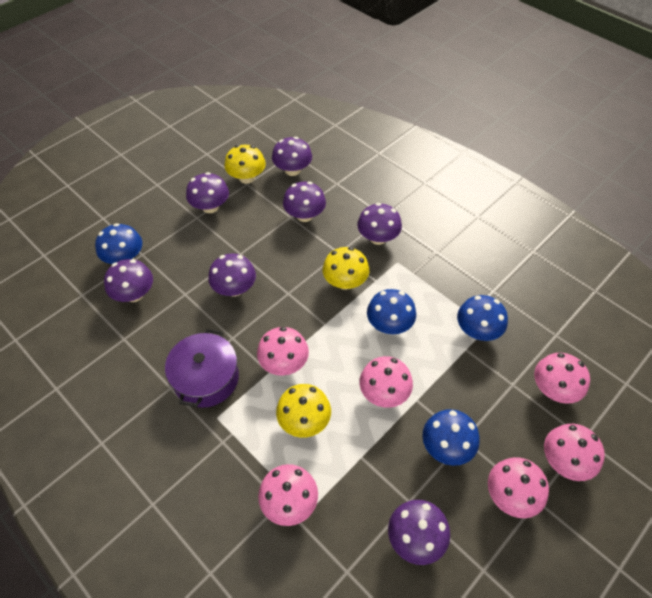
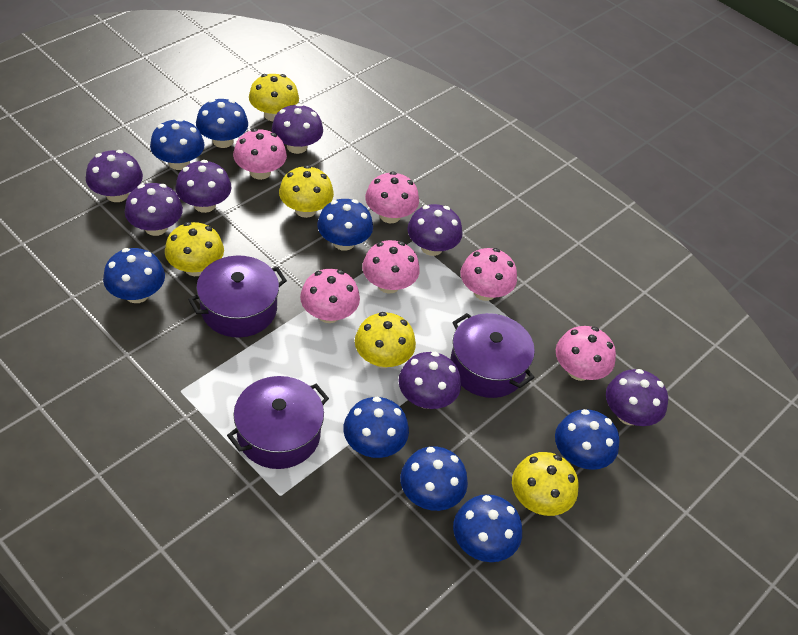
blue mushroom: [95,223,142,264] [367,289,416,334] [422,409,479,466] [457,295,508,341] = 4 -> [103,248,165,303] [150,118,204,170] [196,99,248,148] [317,199,373,251] [343,397,409,458] [400,446,468,511] [453,494,522,562] [555,409,620,470] = 8
purple pot: [165,329,239,408] = 1 -> [188,255,287,337] [227,376,329,469] [450,313,535,398] = 3
yellow mushroom: [224,145,266,184] [276,384,331,438] [323,247,369,290] = 3 -> [165,222,224,276] [249,74,299,121] [279,165,334,218] [355,312,416,368] [512,452,578,516] = 5

